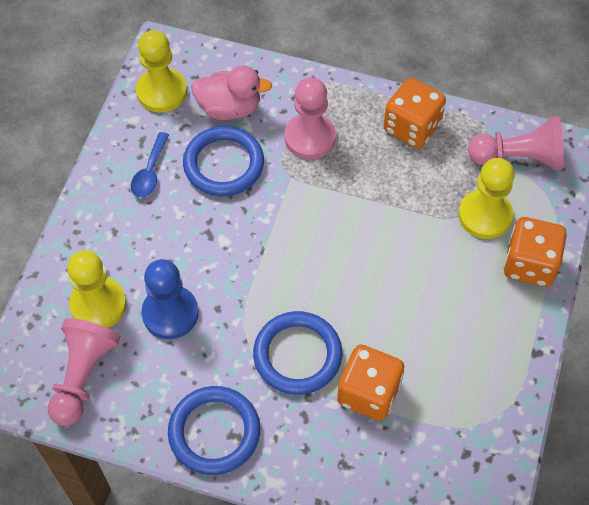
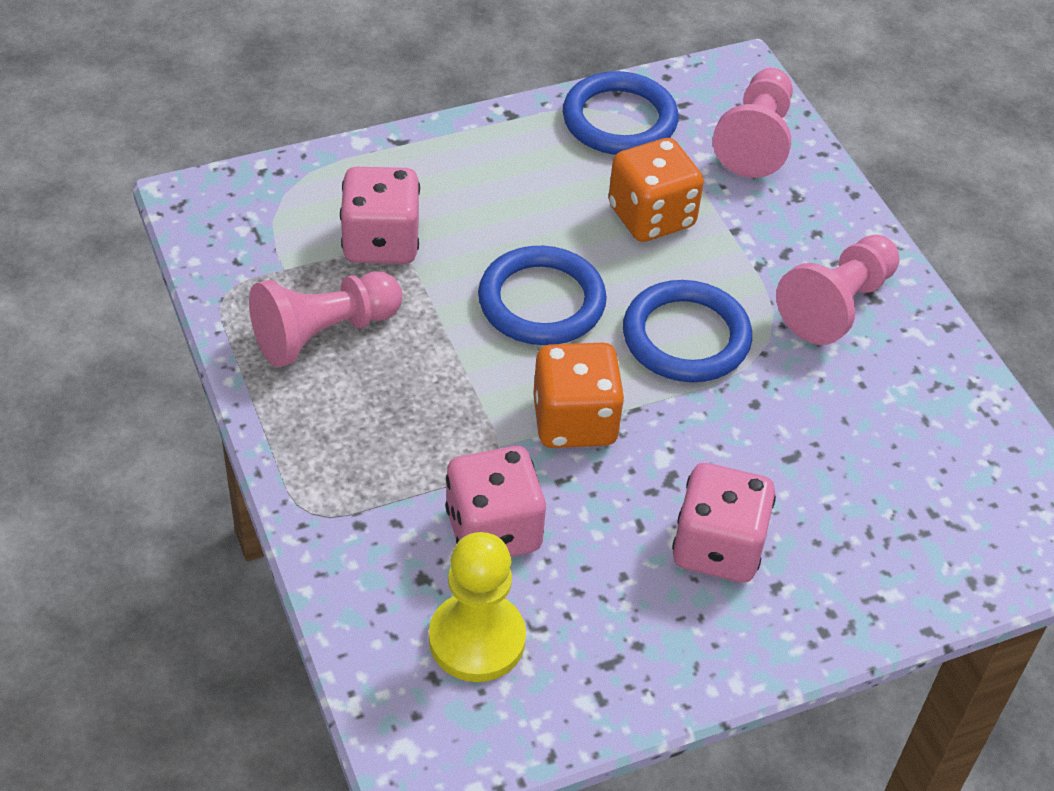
blue pawn: [141,259,199,339] = 1 -> none = 0
blue spoon: [131,132,169,198] = 1 -> none = 0
orange dice: [337,345,404,421] [384,78,446,148] [503,217,567,287] = 3 -> [533,343,625,448] [608,138,704,242] = 2
pink dice: none = 0 -> [340,167,420,264] [445,446,546,557] [672,463,776,582] = 3
pink duck: [191,65,272,120] = 1 -> none = 0
yellow pawn: [67,250,126,328] [136,30,187,113] [458,158,515,239] = 3 -> [429,532,526,682] = 1

